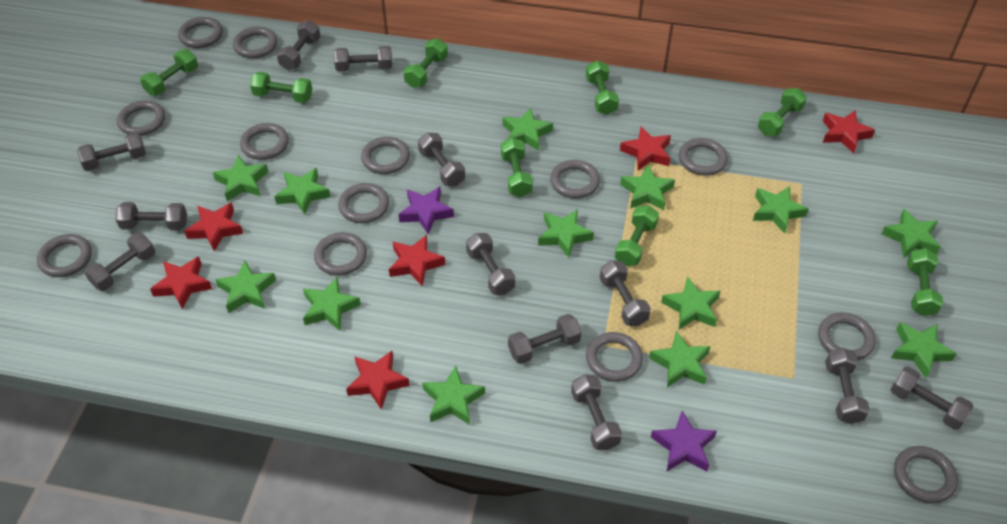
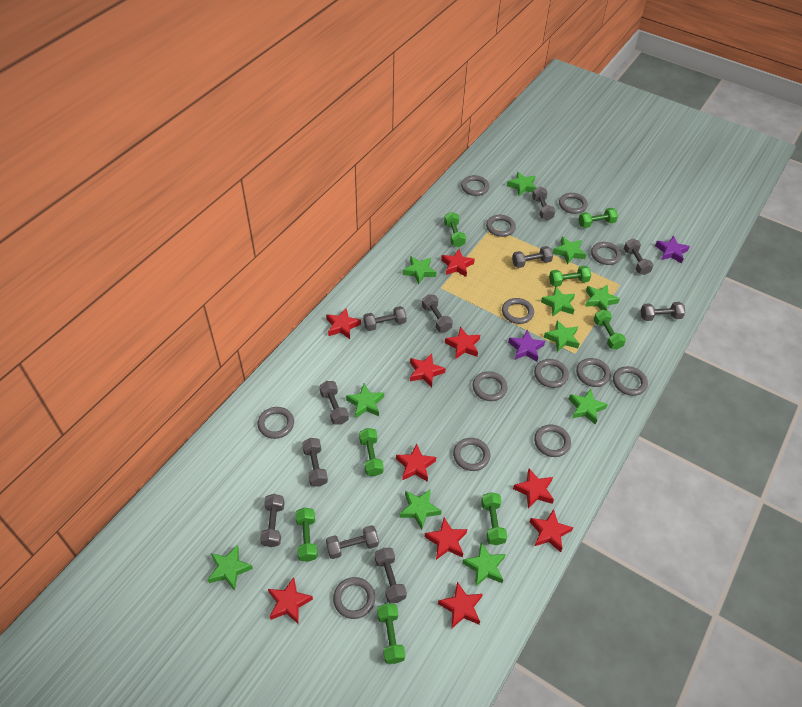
green star: [213,155,268,201] [215,261,276,313] [274,168,331,215] [303,277,361,331] [422,366,485,425] [502,108,553,151] [538,209,594,258] [620,165,675,210] [649,331,711,388] [661,276,720,330] [753,186,809,234] [881,209,941,258] [891,322,957,378] = 13 -> [207,545,253,591] [346,384,384,418] [399,489,442,530] [403,256,436,284] [462,542,506,587] [507,172,537,196] [541,287,575,317] [544,320,580,352] [553,237,586,265] [569,389,608,425] [585,284,620,310] = 11
grey dumbbell: [77,132,146,171] [84,233,155,291] [115,202,187,231] [277,20,321,70] [334,46,392,72] [418,132,465,186] [466,233,515,295] [508,314,581,364] [571,375,622,450] [600,260,651,326] [825,348,870,424] [890,366,973,430] = 12 -> [260,494,285,547] [302,438,328,487] [319,381,349,425] [326,525,379,559] [363,306,407,331] [374,548,407,603] [422,294,453,332] [512,246,553,268] [532,187,555,221] [624,239,653,275] [641,302,686,321] = 11
red star: [150,256,212,310] [184,203,243,251] [346,351,410,410] [389,235,445,286] [620,127,671,171] [823,110,875,153] = 6 -> [268,577,313,624] [326,308,361,339] [396,444,436,482] [410,354,446,387] [425,518,467,560] [438,581,483,628] [441,249,475,277] [445,327,480,359] [513,469,554,509] [530,509,573,552] = 10

